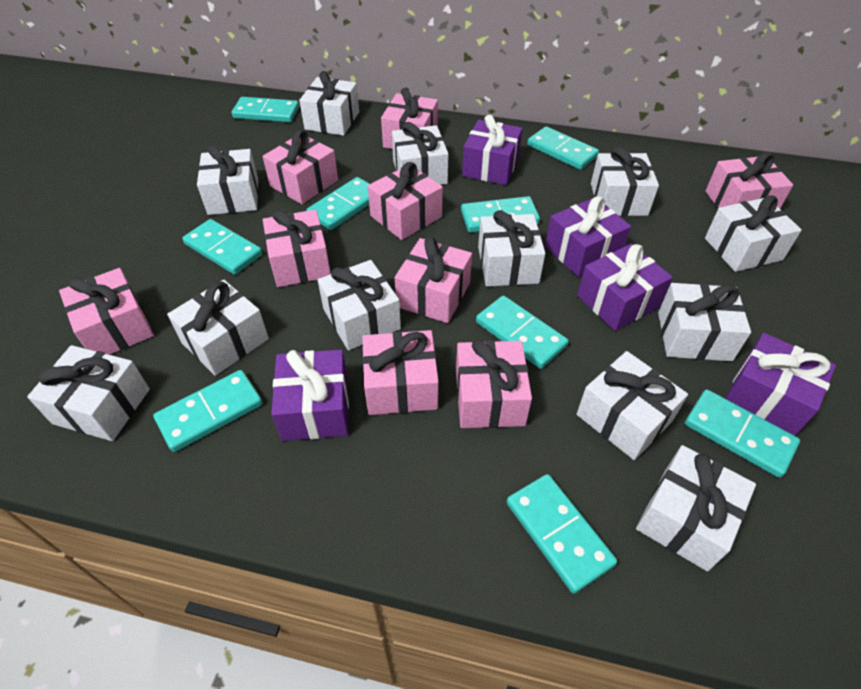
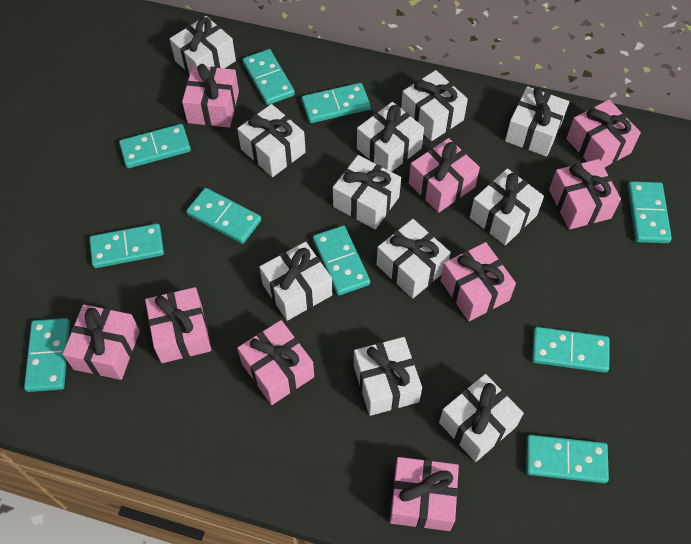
purple gift: [271,350,349,441] [462,115,523,185] [545,196,631,277] [577,244,673,331] [725,333,836,436] = 5 -> none = 0
turquoise domino: [153,370,262,452] [182,219,262,275] [232,97,299,122] [306,177,370,230] [461,196,540,233] [476,296,569,369] [507,474,617,594] [527,126,599,170] [685,389,800,478] = 9 -> [24,318,70,392] [89,223,164,268] [119,124,191,168] [186,188,261,244] [243,49,295,105] [301,83,371,123] [313,225,370,296] [526,435,609,483] [532,327,609,373] [628,181,672,243] = 10
white gift: [27,345,150,441] [167,280,269,376] [197,145,258,215] [299,71,359,136] [318,260,401,350] [392,122,448,185] [478,210,545,287] [577,351,688,460] [591,147,659,216] [636,445,756,571] [658,283,751,361] [705,195,802,272] = 12 -> [170,16,236,74] [237,104,306,177] [259,242,332,321] [333,155,401,229] [354,337,422,416] [357,102,424,172] [376,219,451,299] [401,70,468,141] [439,374,524,462] [470,169,544,245] [505,86,569,157] = 11

